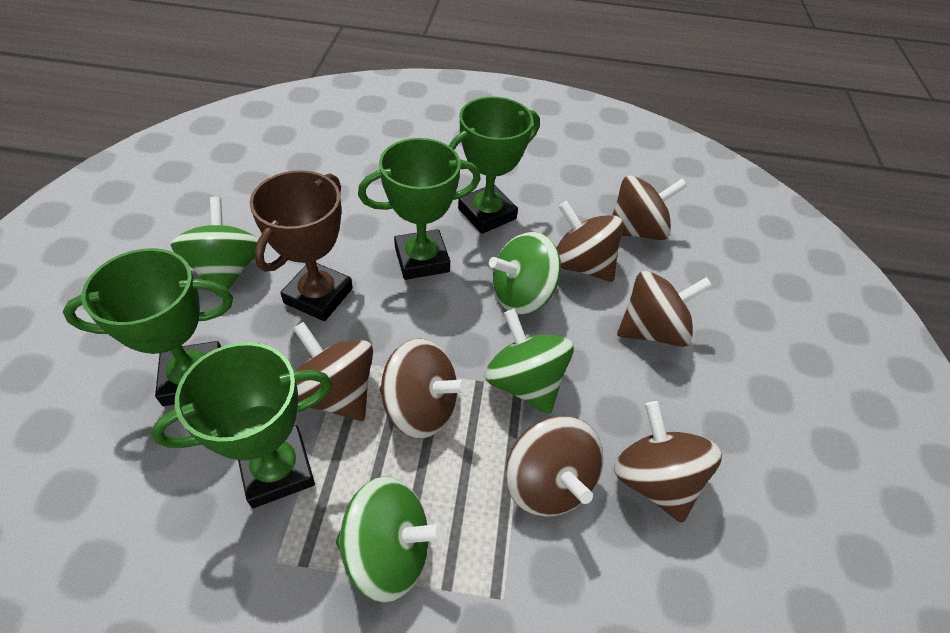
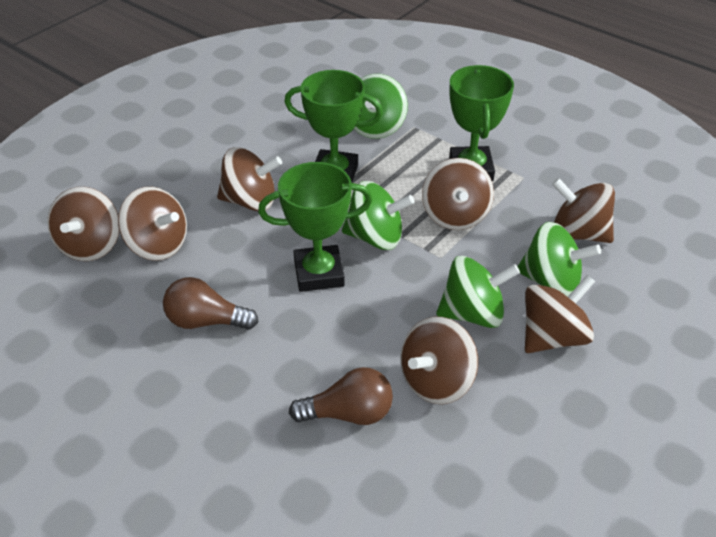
brown light bulb: none = 0 -> [163,277,258,330] [289,367,393,425] = 2
brown trophy: [250,170,353,321] = 1 -> none = 0
green trophy: [63,248,233,406] [151,342,332,508] [358,138,481,280] [449,97,540,234] = 4 -> [258,162,373,292] [284,70,383,183] [449,65,514,181] = 3

